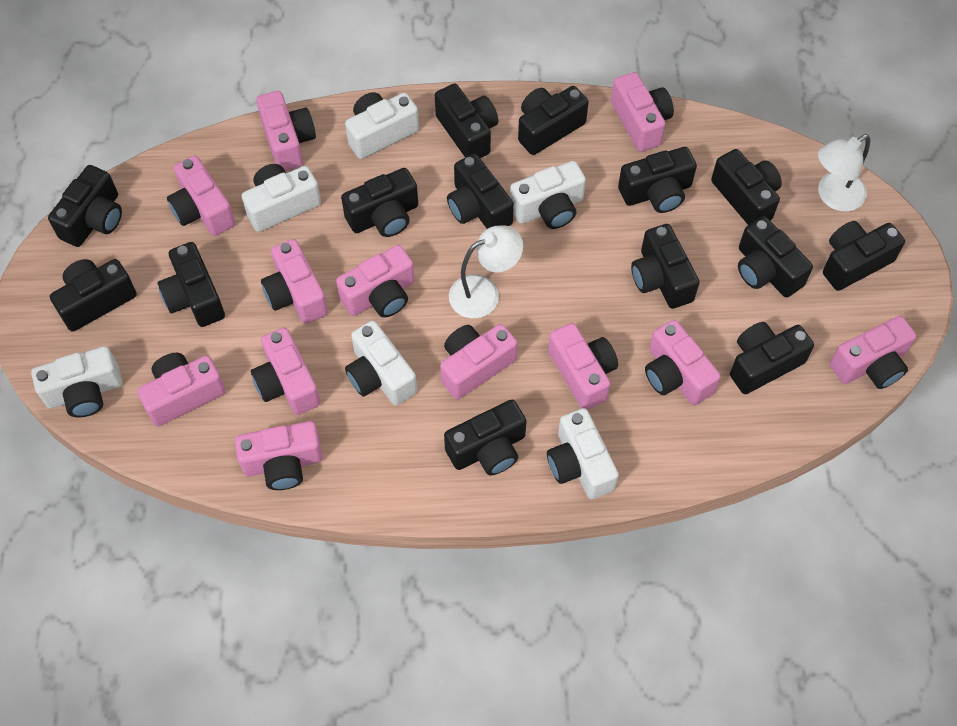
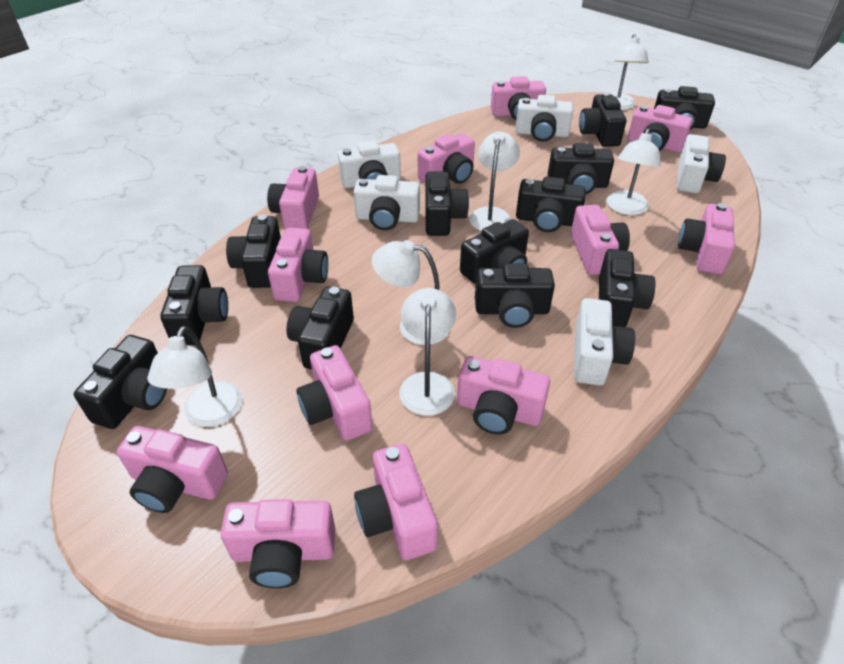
black camera: [48,165,122,247] [50,259,137,332] [158,242,225,327] [341,168,418,237] [435,83,498,158] [444,400,527,475] [447,154,514,229] [518,86,589,155] [618,147,697,213] [631,224,700,309] [711,149,782,225] [730,322,814,394] [738,216,813,297] [823,221,905,291] = 14 -> [74,335,167,429] [160,265,228,345] [226,214,281,288] [287,287,354,369] [425,172,469,236] [460,219,529,284] [475,263,555,328] [516,177,586,232] [548,143,614,194] [579,92,626,147] [599,249,656,327] [654,86,715,130] = 12
white camera: [31,346,123,417] [242,164,321,232] [345,92,419,159] [345,320,417,406] [510,161,586,229] [547,408,619,499] = 6 -> [338,141,401,188] [354,175,420,230] [515,95,573,142] [574,298,635,386] [677,134,726,193] = 5
white lamp: [449,225,523,319] [818,134,870,212] = 2 -> [147,326,242,427] [372,240,449,345] [399,288,456,416] [469,132,520,231] [607,128,661,215] [609,34,649,110] = 6

